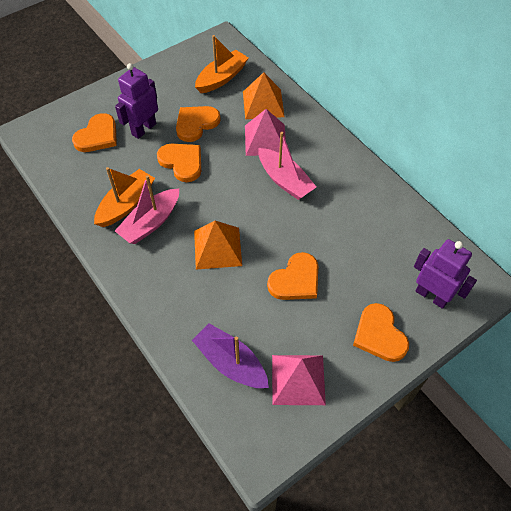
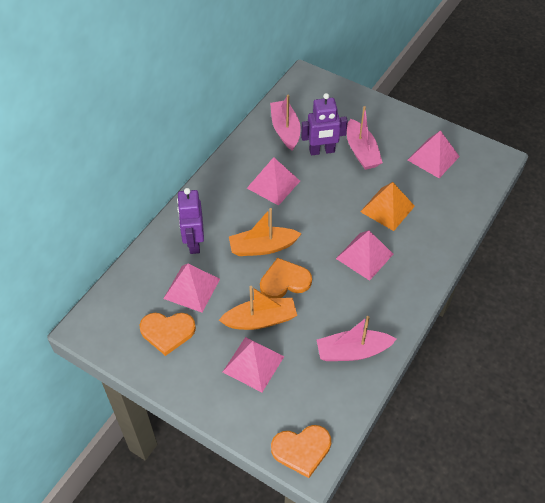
orange heart: [72,113,117,152] [157,144,201,182] [176,106,221,142] [267,252,318,300] [353,303,409,362] = 5 -> [139,313,196,356] [260,258,312,298] [271,425,331,478] = 3
orange pyramid: [194,221,242,269] [243,72,285,119] = 2 -> [360,182,415,231] = 1
pink boat: [115,175,179,244] [258,132,316,200] = 2 -> [270,94,300,151] [317,316,396,361] [347,106,383,170] = 3
pink pyramid: [245,109,286,156] [272,355,326,405] = 2 -> [163,264,220,312] [223,337,284,392] [247,157,300,206] [336,230,393,281] [408,130,460,178] = 5
purple boat: [192,323,269,388] = 1 -> none = 0

